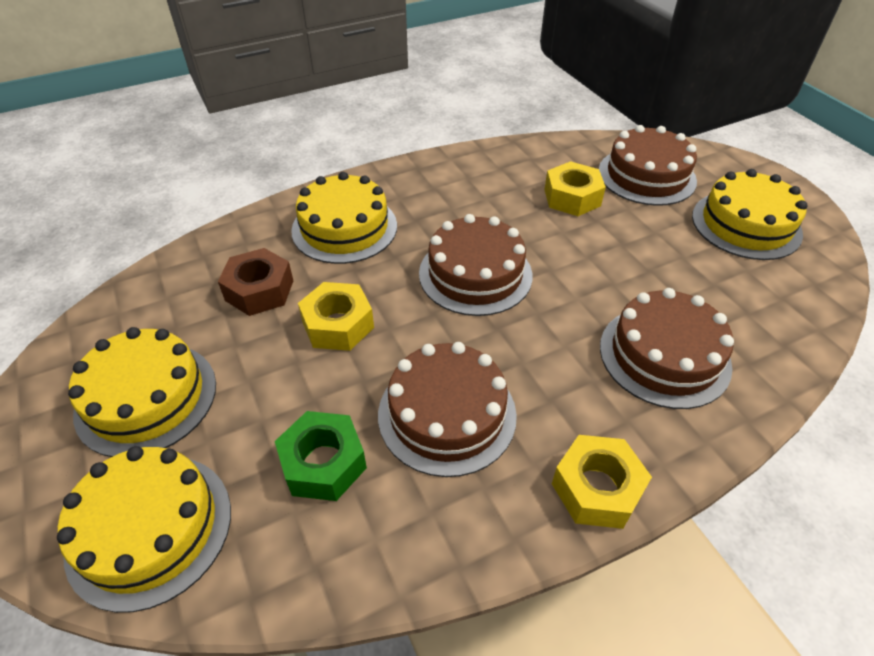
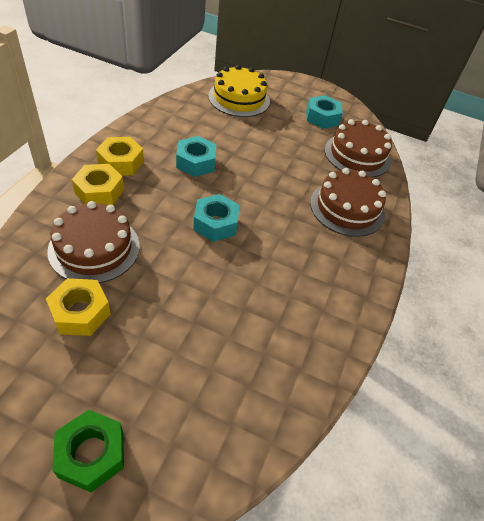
brown cake: [378,342,517,477] [419,214,532,316] [599,125,697,206] [600,288,734,409] = 4 -> [47,201,140,283] [310,168,386,237] [324,119,392,177] = 3
brown nut: [218,248,293,316] = 1 -> none = 0
turquoise nut: none = 0 -> [176,136,216,177] [193,194,240,242] [306,95,343,129] = 3
yellow cake: [57,446,231,613] [68,327,216,457] [291,172,397,264] [692,169,808,260] = 4 -> [208,65,270,117] = 1

